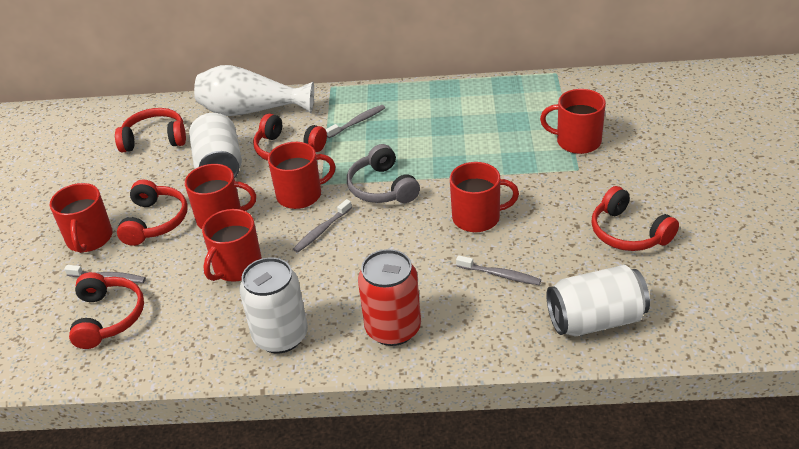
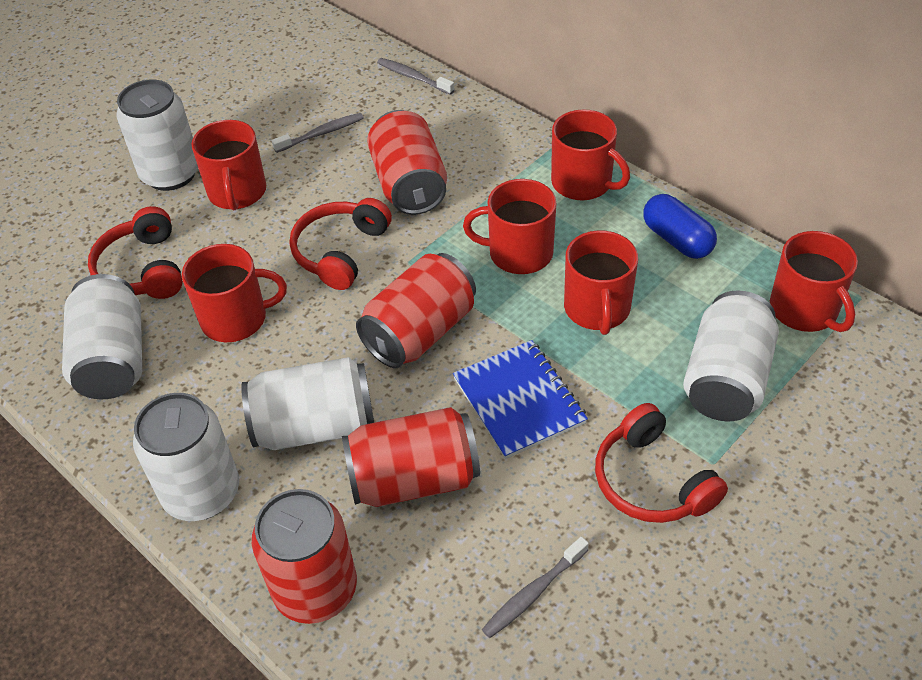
blue capsule: none = 0 -> [643,194,717,259] = 1
blue notebook: none = 0 -> [453,340,588,459] = 1
grey headphones: [347,144,420,203] = 1 -> none = 0
grey toothbrush: [64,265,146,283] [293,199,352,253] [325,105,385,138] [456,255,541,285] = 4 -> [272,113,364,153] [377,58,455,95] [482,537,589,638] = 3
red can: [358,249,421,346] = 1 -> [252,489,357,624] [342,407,480,507] [356,253,476,368] [367,110,447,215] = 4
red headphones: [69,272,144,349] [115,108,186,152] [117,180,188,246] [253,113,327,161] [591,186,679,251] = 5 -> [88,206,183,299] [290,198,392,290] [595,403,728,523] = 3
white can: [189,113,242,178] [239,257,308,353] [546,265,650,337] = 3 -> [62,274,142,399] [116,80,198,191] [133,393,239,521] [241,357,374,450] [683,290,779,421] = 5
white vase: [194,65,314,116] = 1 -> none = 0

